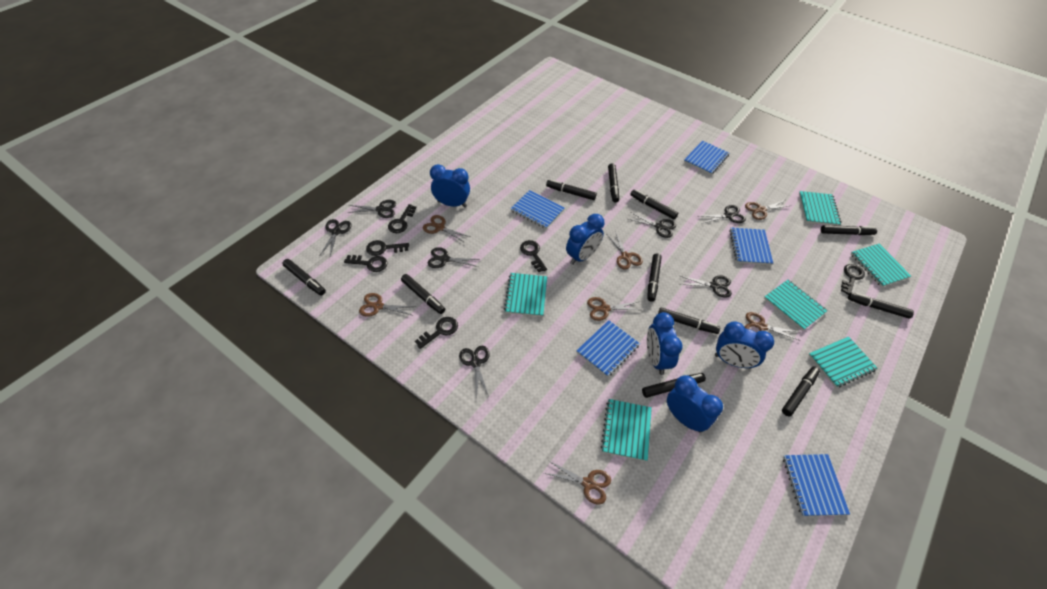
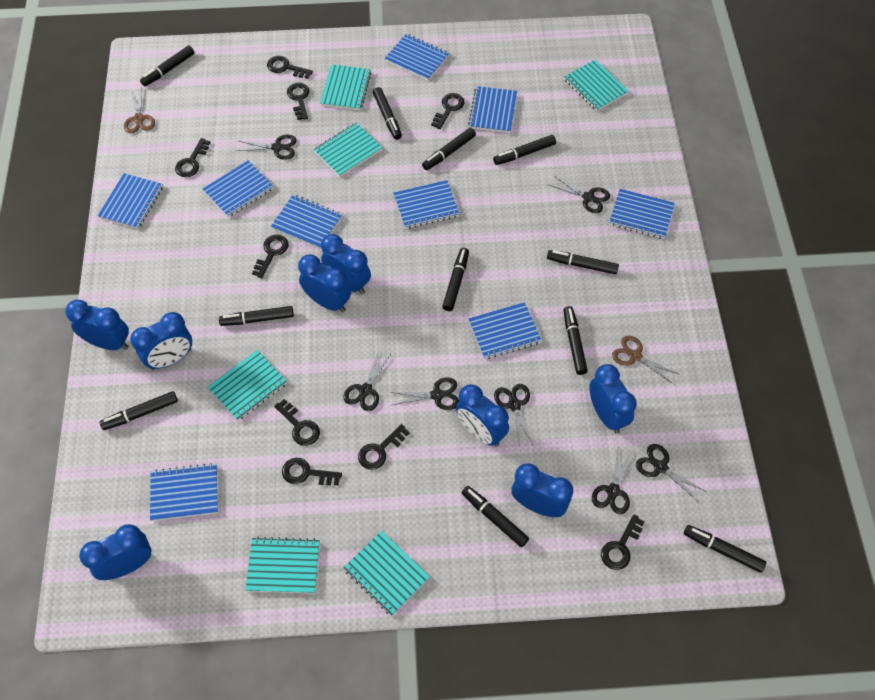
black key: [344,255,387,272] [366,240,409,256] [388,204,416,233] [415,317,458,349] [520,240,547,272] [841,264,865,295] = 6 -> [175,138,211,177] [252,234,289,278] [267,56,313,79] [274,399,320,446] [282,458,342,485] [287,83,310,120] [358,424,410,470] [431,93,465,129] [601,514,645,570] = 9
blue clock: [430,164,470,207] [566,214,604,265] [647,312,683,375] [667,375,723,433] [715,321,774,369] = 5 -> [65,300,129,350] [79,524,151,580] [130,312,192,370] [298,254,351,312] [321,234,371,294] [456,384,509,446] [511,464,573,517] [589,364,637,433] = 8
blue notebook: [511,190,564,229] [576,320,640,377] [684,141,729,175] [729,227,773,265] [783,454,850,516] = 5 -> [98,173,163,229] [150,463,218,521] [203,160,273,217] [271,195,342,249] [384,34,449,80] [393,180,460,229] [468,86,517,133] [468,302,542,359] [609,189,675,239] = 9
brown scissors: [359,293,416,317] [423,215,470,243] [544,461,611,504] [587,297,641,321] [607,231,643,270] [745,200,788,220] [745,312,801,341] = 7 -> [124,88,155,133] [612,336,679,384] = 2

